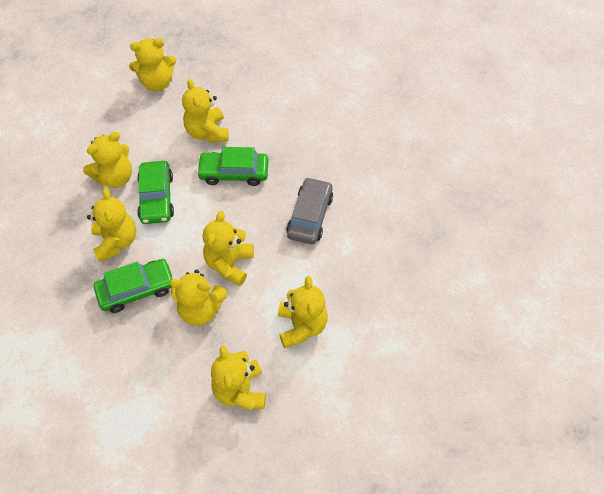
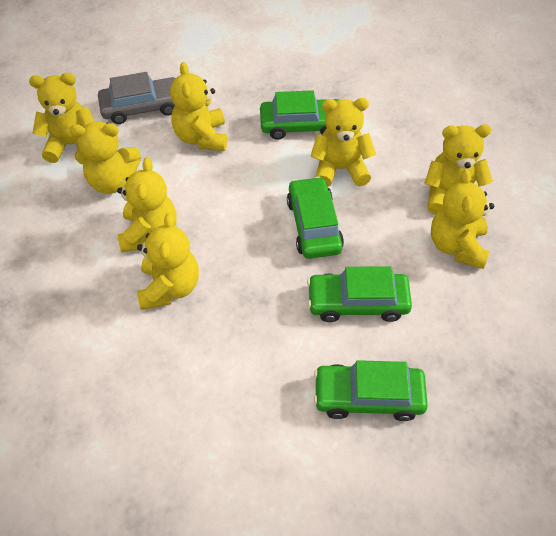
green car: [94,259,175,313] [137,161,174,224] [197,147,269,186] = 3 -> [260,90,340,140] [287,177,344,259] [307,266,412,322] [314,360,428,421] = 4

